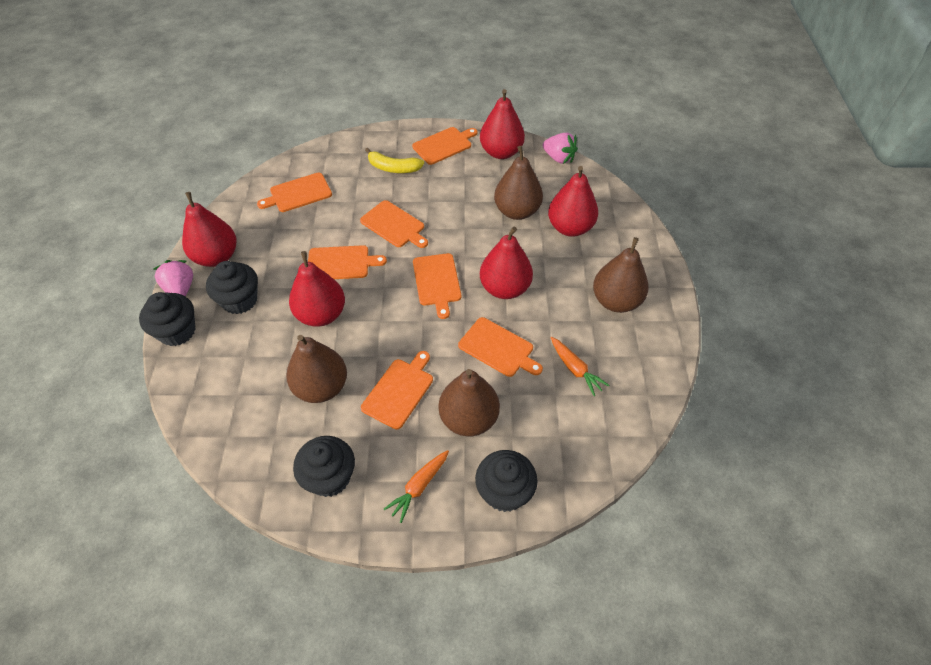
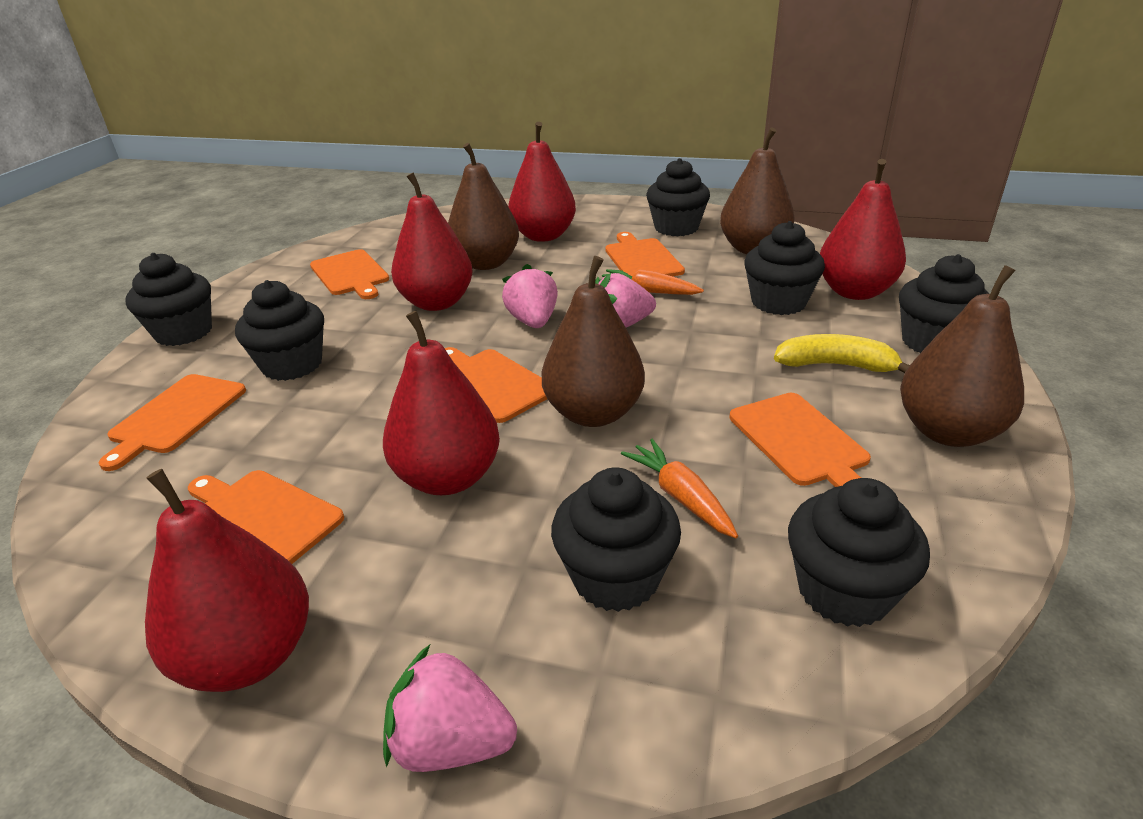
black cupcake: [139,292,196,346] [206,261,258,314] [293,436,355,497] [475,450,538,512] = 4 -> [125,253,212,346] [235,280,324,381] [551,467,681,612] [646,158,710,236] [744,221,825,315] [788,478,930,627] [899,254,989,353] = 7
orange cutting board: [257,172,332,212] [308,245,387,279] [360,200,428,248] [361,351,433,430] [412,127,477,165] [413,253,461,319] [458,317,543,377] = 7 -> [99,374,246,471] [188,470,344,564] [310,249,389,299] [445,347,547,423] [605,232,685,276] [729,393,871,487] = 6
pink strawberry: [154,260,193,297] [543,133,578,164] = 2 -> [383,645,517,772] [502,264,558,328] [595,273,656,328] = 3

